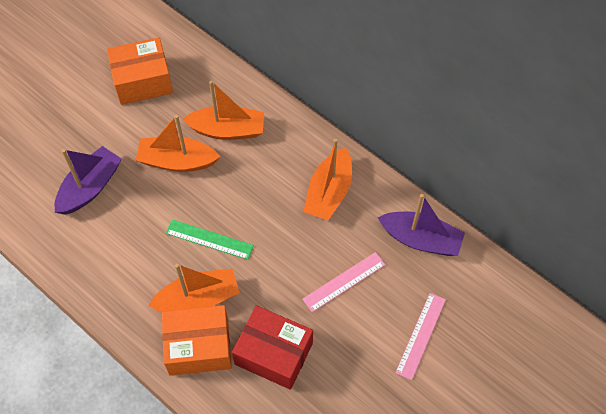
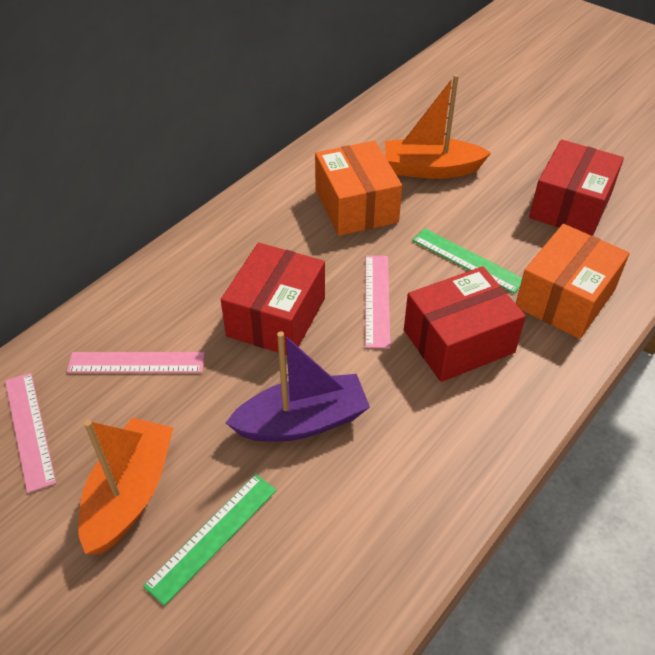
green ruler: [166,220,254,260] = 1 -> [143,474,277,606] [412,228,522,293] = 2
orange boat: [136,115,221,172] [148,264,240,312] [182,81,264,140] [303,139,352,220] = 4 -> [78,418,173,554] [385,74,491,179] = 2
pink ruler: [302,252,386,312] [395,293,446,380] = 2 -> [5,373,56,493] [67,352,205,373] [365,255,390,349] = 3
purple boat: [54,146,122,215] [378,194,465,256] = 2 -> [226,331,370,442] = 1
red box: [232,305,313,390] = 1 -> [221,243,325,355] [404,266,526,382] [529,140,624,236] = 3

